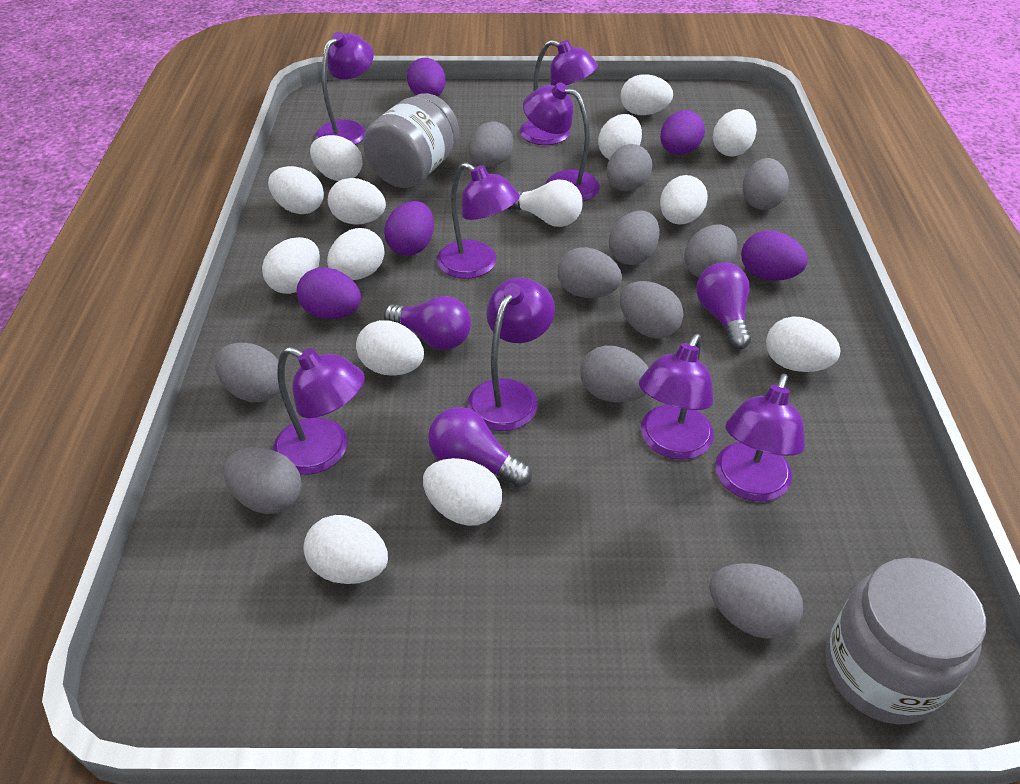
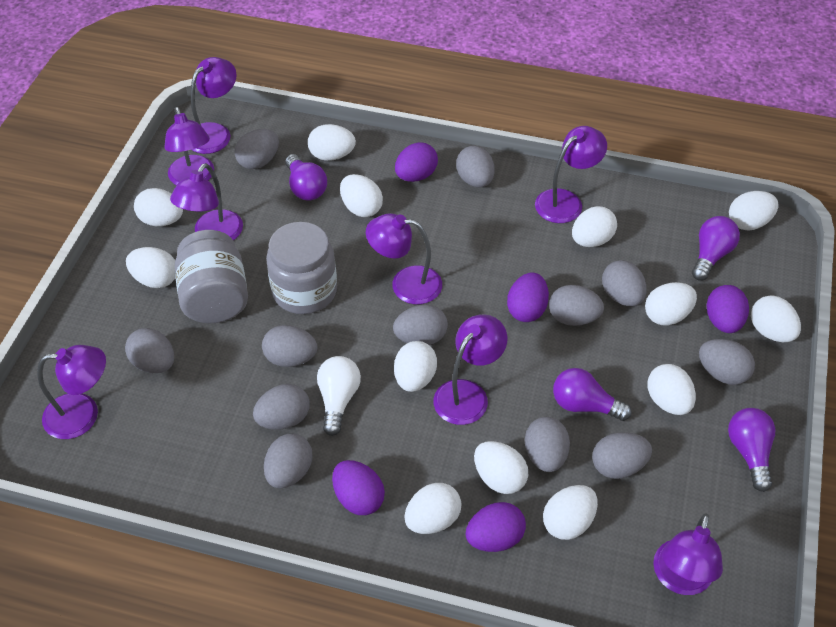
grey egg: [215,343,280,402] [223,447,302,514] [468,121,513,167] [557,247,622,298] [580,346,648,403] [606,144,652,191] [609,210,660,265] [620,281,683,339] [684,225,738,278] [710,563,803,639] [743,158,789,210] = 11 -> [125,328,174,373] [234,129,279,169] [253,384,310,430] [262,325,317,367] [264,434,313,488] [393,304,448,345] [456,146,495,188] [525,417,570,472] [549,285,604,326] [592,432,652,479] [602,260,647,306] [699,339,755,385] = 12
purple light bulb: [384,296,471,350] [428,407,532,487] [696,262,751,350] = 3 -> [285,154,327,201] [553,368,631,421] [692,216,740,281] [728,408,775,492] = 4

